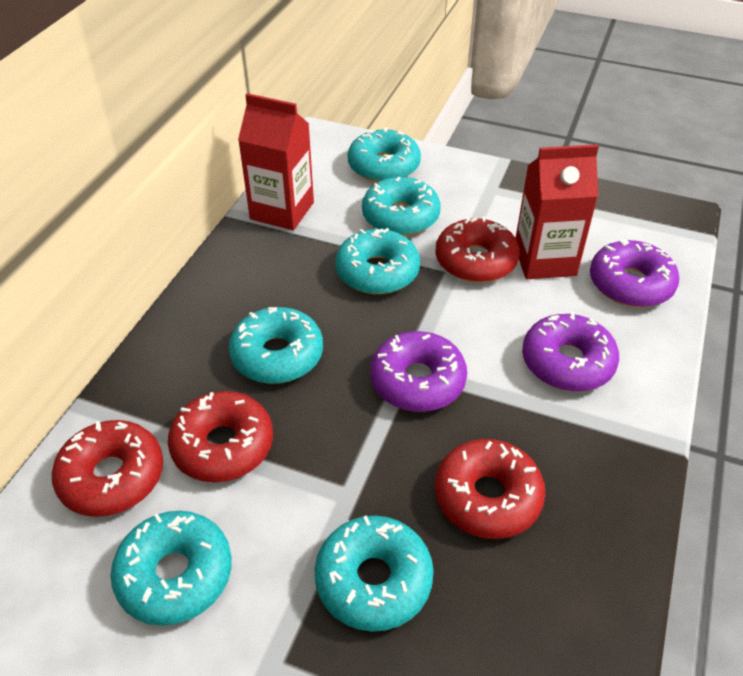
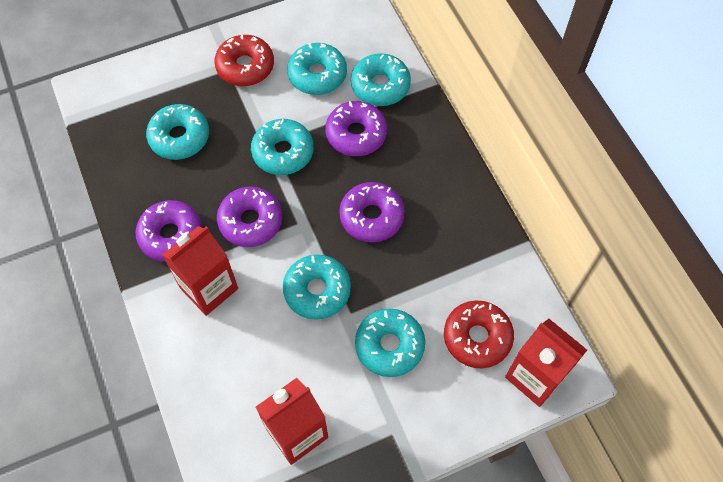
purple donut: [370,331,467,412] [522,312,619,392] [590,240,679,307] = 3 -> [135,200,202,262] [217,186,283,247] [325,101,387,156] [339,182,405,242] = 4
red carton: [238,93,314,230] [516,144,599,279] = 2 -> [162,226,238,316] [256,378,328,465] [505,319,587,407] = 3
red donut: [52,420,163,517] [168,391,273,482] [435,217,520,283] [435,439,546,539] = 4 -> [214,34,274,86] [444,300,514,368] = 2

